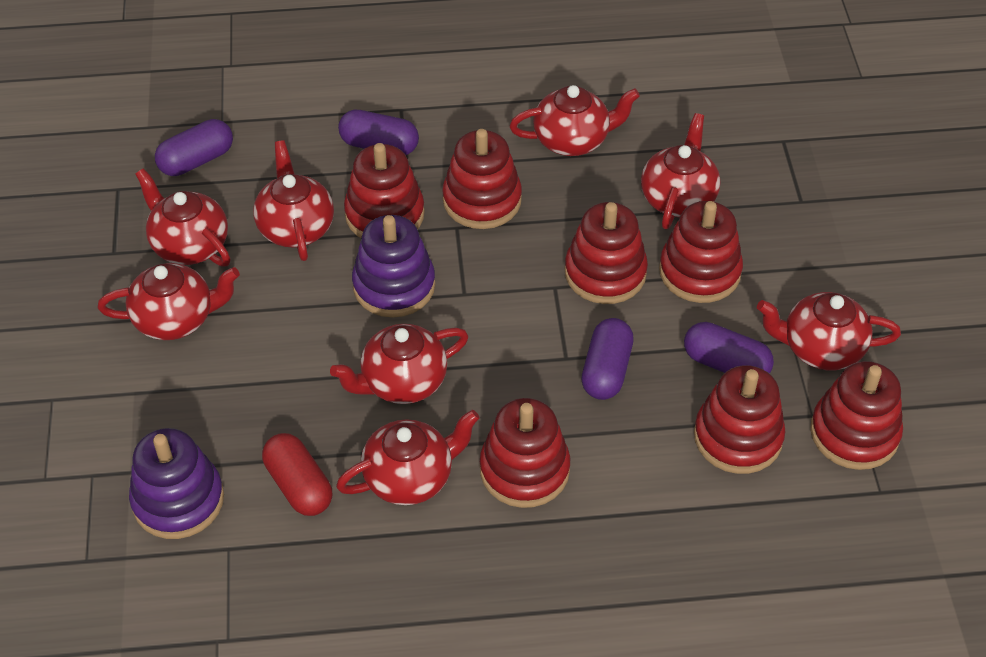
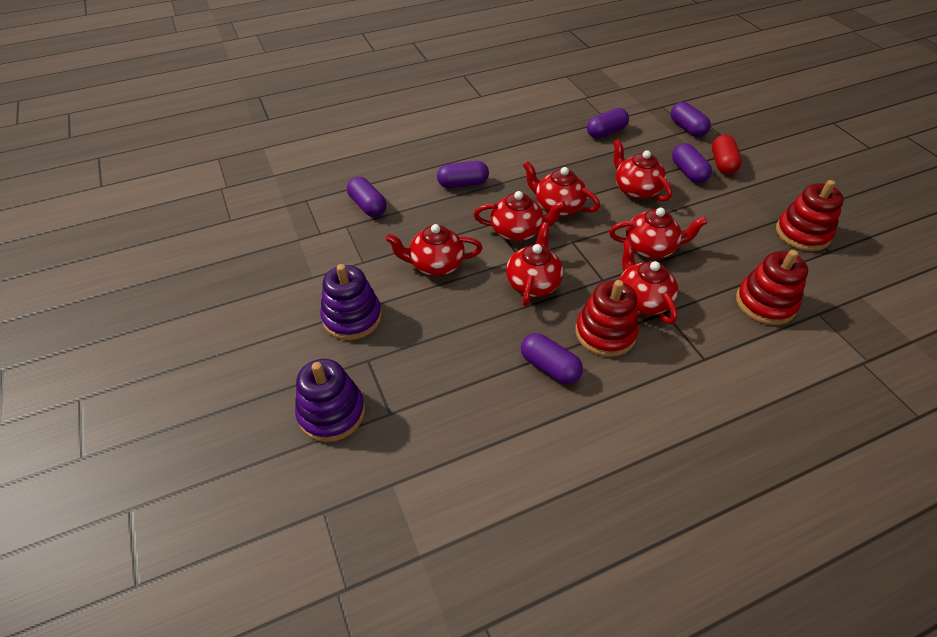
purple capsule: [155,119,233,176] [338,110,419,155] [581,318,634,400] [684,322,774,374] = 4 -> [347,177,386,217] [437,161,489,188] [521,333,583,384] [587,108,629,138] [671,102,711,137] [672,143,712,183] = 6
red stacking toy: [344,143,425,238] [442,129,522,229] [480,398,570,508] [565,202,648,304] [659,201,743,303] [694,365,786,474] [810,361,903,470] = 7 -> [575,280,639,357] [736,250,808,325] [776,180,844,251] = 3
red teapot: [97,263,240,340] [135,169,231,267] [253,140,334,261] [330,324,468,404] [336,410,479,505] [509,85,640,156] [641,113,720,229] [757,292,901,370] = 8 -> [386,224,482,276] [474,191,566,242] [506,222,563,306] [523,161,600,217] [609,208,707,259] [613,139,672,201] [619,239,678,324] = 7

